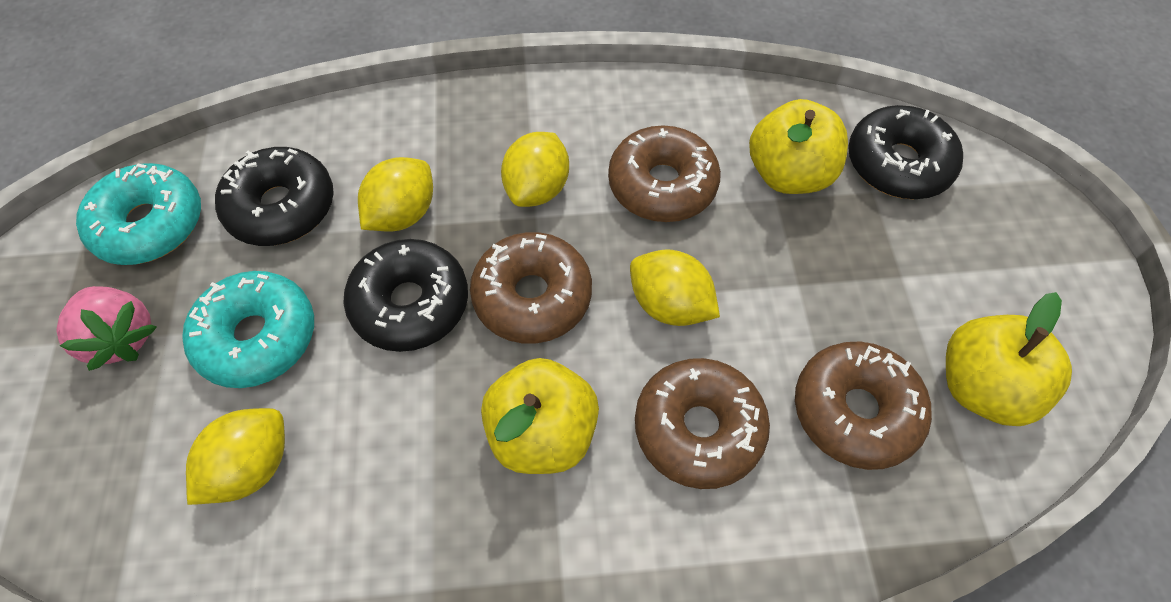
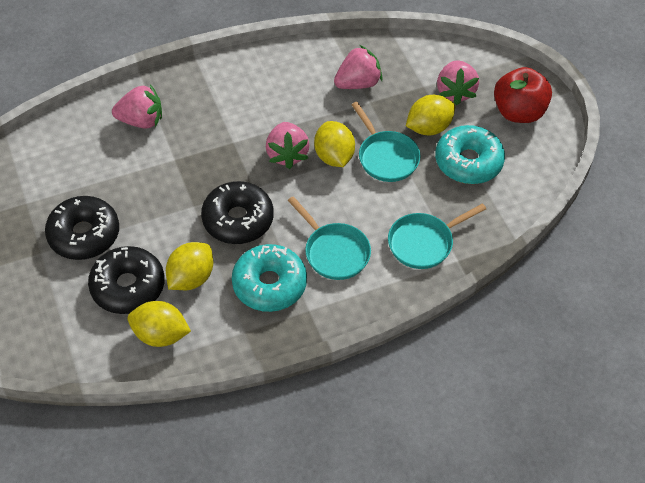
brown donut: [470,232,592,344] [608,125,721,222] [635,358,770,489] [795,342,932,470] = 4 -> none = 0
pink strawberry: [56,286,157,371] = 1 -> [112,84,162,129] [266,122,310,169] [334,45,383,89] [437,60,479,105] = 4
red apple: none = 0 -> [494,67,552,123] = 1
turquoise pan: none = 0 -> [288,196,371,280] [351,102,421,182] [388,203,486,269] = 3
yellow apple: [481,358,599,474] [749,99,848,194] [946,292,1072,426] = 3 -> none = 0

